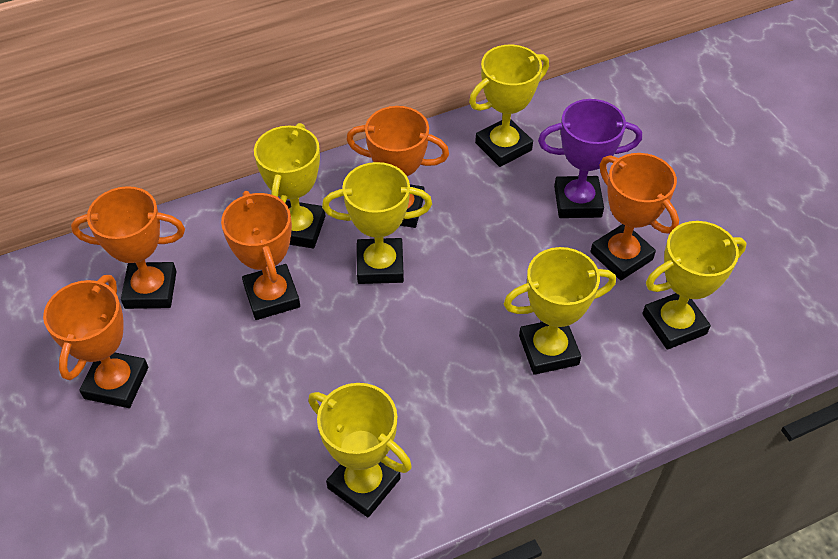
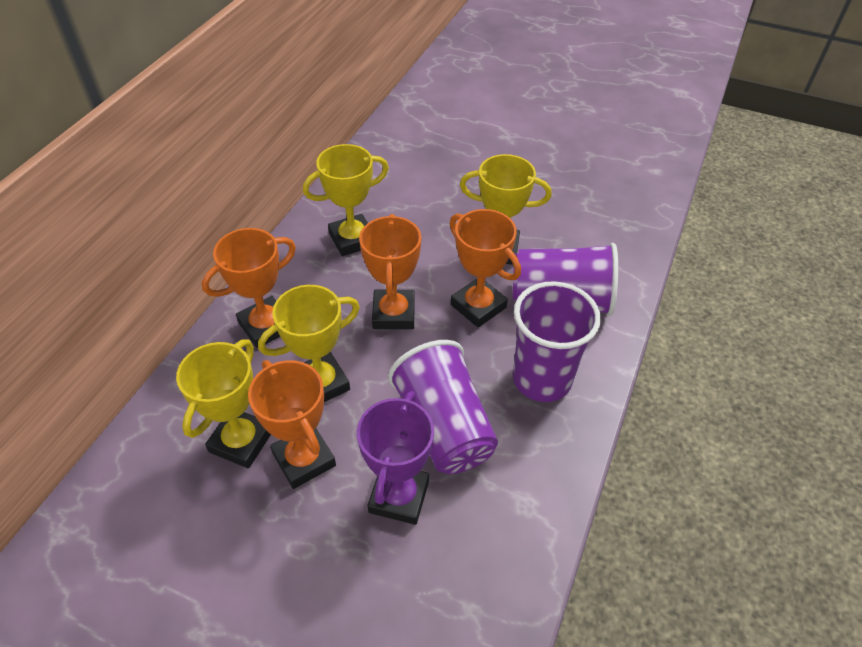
orange trophy: [43,275,148,408] [71,186,185,309] [221,191,300,320] [347,106,449,228] [590,153,679,280] = 5 -> [202,228,296,348] [248,360,336,489] [359,214,421,329] [450,209,521,328] = 4
purple cup: none = 0 -> [388,340,498,474] [513,243,618,316] [513,281,601,402] = 3
yellow trophy: [254,123,325,248] [308,383,412,517] [322,162,432,284] [469,45,549,167] [503,247,616,375] [642,221,746,350] = 6 -> [176,339,271,468] [258,285,360,402] [303,144,389,256] [460,154,552,265] = 4

